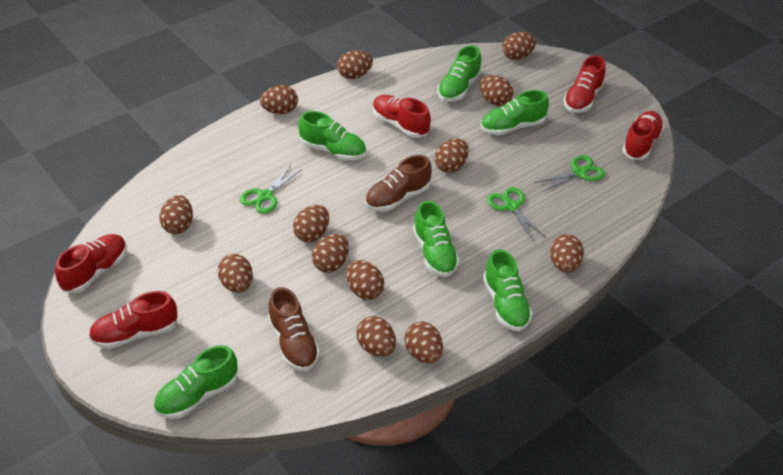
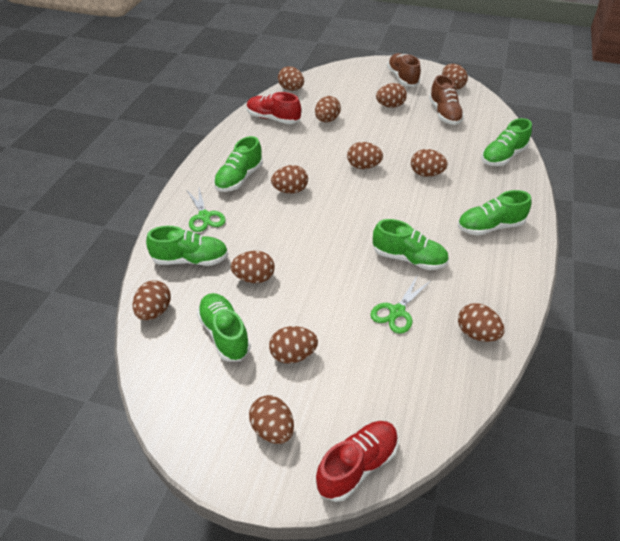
brown egg: [159,195,193,234] [218,254,253,293] [260,85,298,114] [293,205,329,242] [312,234,349,273] [337,50,373,79] [346,260,384,300] [356,316,396,357] [404,321,443,363] [435,139,469,173] [480,75,513,106] [502,32,536,60] [550,234,584,272] = 13 -> [133,280,171,320] [231,251,275,283] [249,395,294,444] [269,326,318,364] [271,165,308,194] [278,66,304,91] [315,96,341,122] [347,142,383,169] [376,83,407,108] [411,149,448,177] [442,64,468,90] [458,303,504,342] = 12
green scissors: [240,165,302,214] [487,187,546,241] [535,155,605,192] = 3 -> [186,188,226,232] [370,275,431,334] = 2
red shoe: [55,234,127,293] [88,291,178,349] [373,95,431,138] [563,55,606,113] [622,111,664,160] = 5 -> [247,92,301,124] [316,421,398,502] = 2

